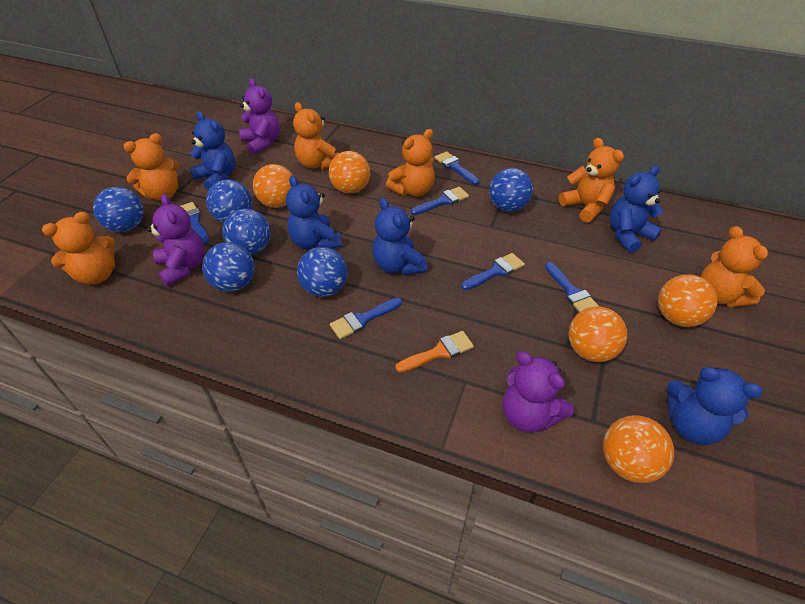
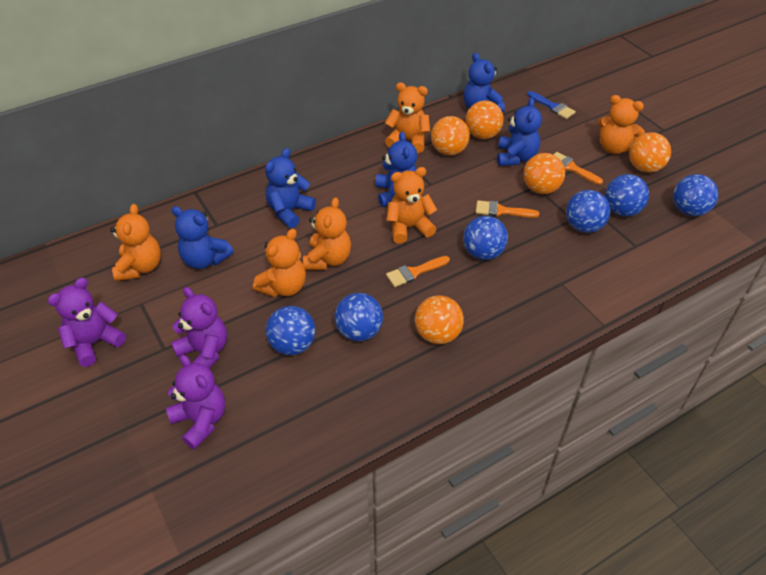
blue brush: [181,202,209,244] [330,298,402,339] [411,187,469,215] [434,151,480,185] [461,253,525,290] [545,262,600,312] = 6 -> [527,91,576,119] = 1
orange brush: [395,331,474,372] = 1 -> [386,256,450,287] [476,200,539,218] [553,152,603,185] = 3

